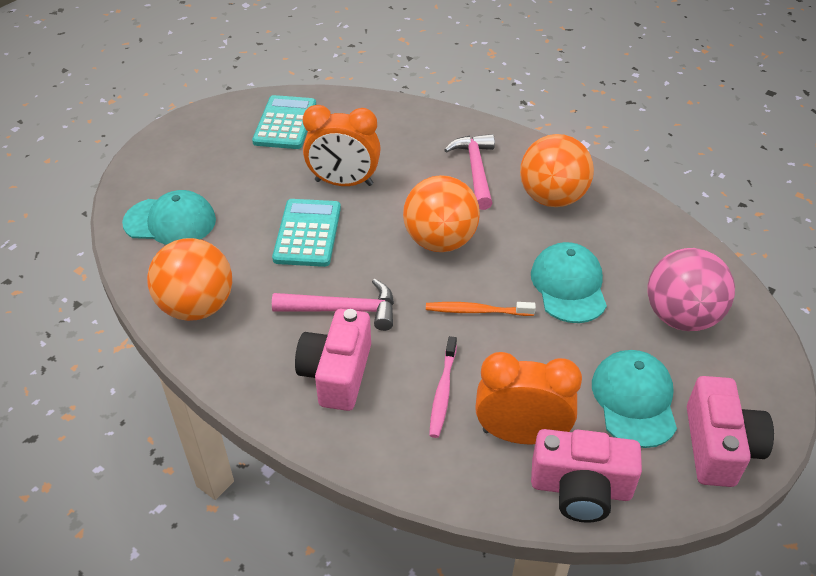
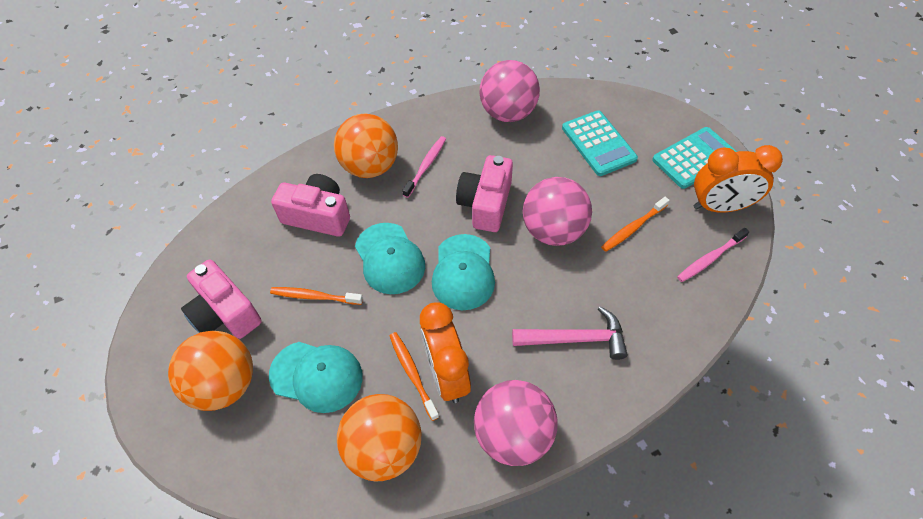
orange toothbrush: [426,302,536,316] = 1 -> [270,287,363,305] [389,332,439,421] [601,197,670,252] = 3
pink ball: [648,248,735,331] = 1 -> [474,380,558,466] [480,60,540,122] [523,177,592,246] = 3
pink hammer: [272,279,394,331] [444,134,495,210] = 2 -> [512,306,628,360] = 1
pink toothbrush: [429,336,457,438] = 1 -> [402,136,446,198] [677,228,749,282] = 2

